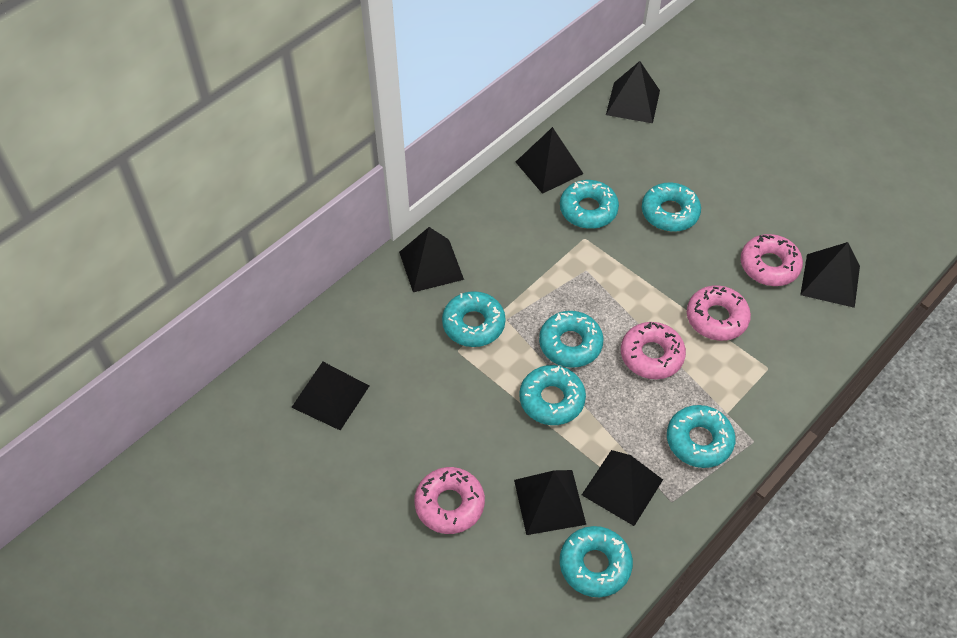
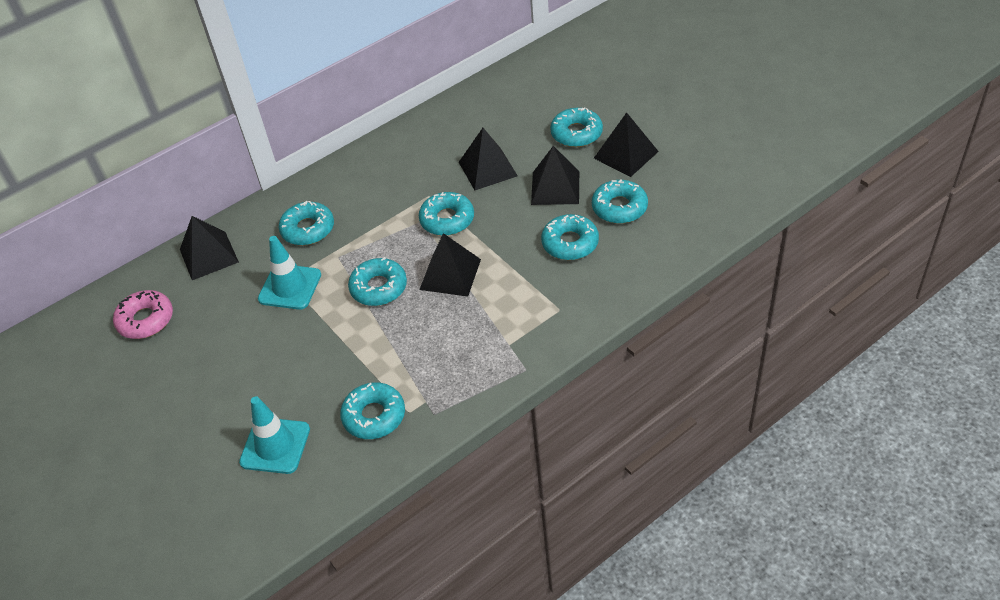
black pyramid: [291,362,369,431] [399,227,464,292] [514,470,586,535] [516,127,583,194] [582,450,663,526] [606,61,660,123] [800,242,860,308] = 7 -> [180,216,239,280] [419,233,481,297] [459,128,518,190] [531,146,579,205] [594,112,659,177] = 5
pink donut: [414,467,485,534] [621,322,686,379] [687,285,751,341] [741,234,803,286] = 4 -> [113,290,173,339] = 1
turquoise traffic cone: none = 0 -> [239,396,310,474] [258,236,321,310] = 2

